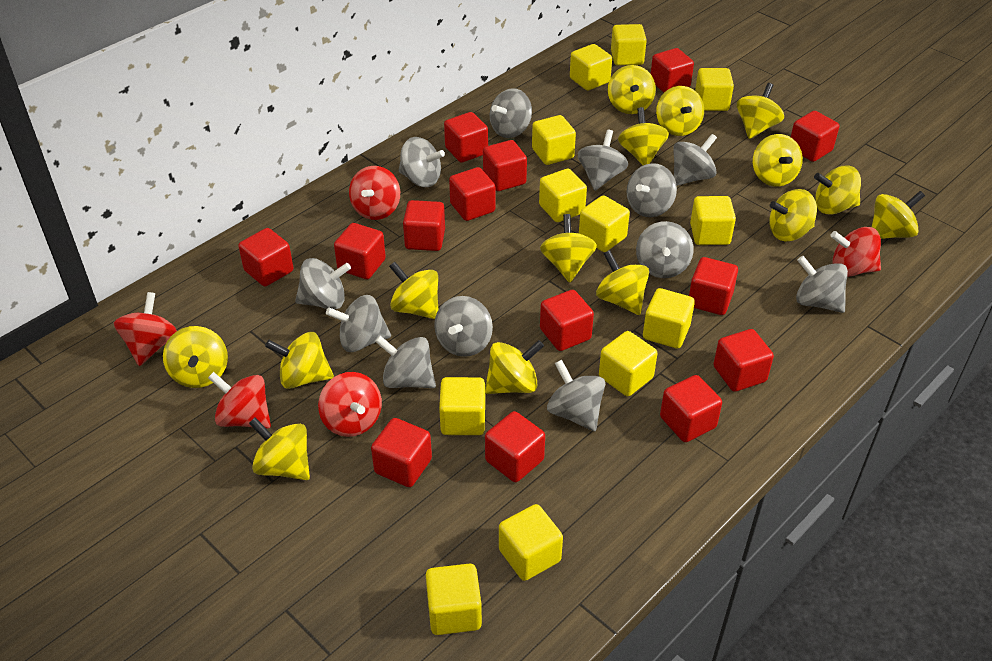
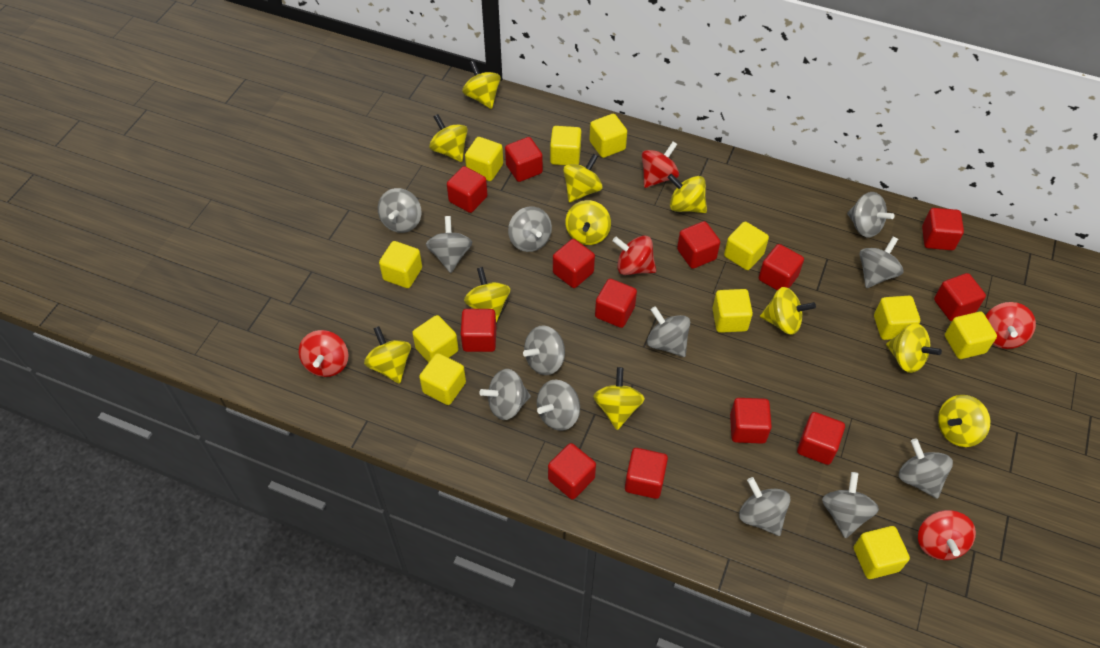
red cube: [238,228,293,286] [334,223,386,279] [371,418,432,487] [403,200,445,251] [444,112,488,162] [449,167,495,221] [483,140,527,191] [485,411,545,482] [540,290,594,351] [651,48,694,93] [660,375,722,442] [689,257,738,315] [713,329,774,392] [791,111,839,162] = 14 -> [447,166,487,213] [461,309,496,352] [505,137,543,182] [548,443,596,500] [553,239,595,288] [595,279,637,328] [625,448,668,499] [677,221,720,269] [730,398,772,444] [758,244,804,290] [797,412,845,465] [922,208,964,250] [934,273,986,321] = 13
yellow cube: [426,563,482,635] [439,377,485,435] [499,504,563,581] [532,115,576,165] [539,169,587,222] [570,44,612,91] [579,195,630,252] [599,331,657,396] [611,24,647,65] [643,288,695,349] [690,196,736,245] [695,68,734,111] = 12 -> [379,241,422,288] [412,315,458,363] [419,353,466,405] [465,137,503,181] [550,126,581,165] [589,114,627,158] [712,289,753,333] [724,222,769,270] [854,526,910,579] [874,296,920,340] [945,312,997,359] = 11
yellow spinning top: [163,326,228,388] [249,417,310,480] [265,332,334,389] [389,262,438,319] [485,340,544,394] [540,214,597,282] [596,250,649,315] [608,65,656,114] [618,107,669,165] [656,86,704,136] [737,83,784,139] [753,134,803,187] [769,189,817,241] [814,166,861,214] [872,191,925,239] = 15 -> [364,326,411,384] [429,114,468,162] [462,61,501,109] [464,267,510,323] [563,154,603,203] [565,200,611,245] [593,367,645,430] [668,174,707,213] [760,287,816,335] [886,323,942,373] [938,395,990,447] = 11

